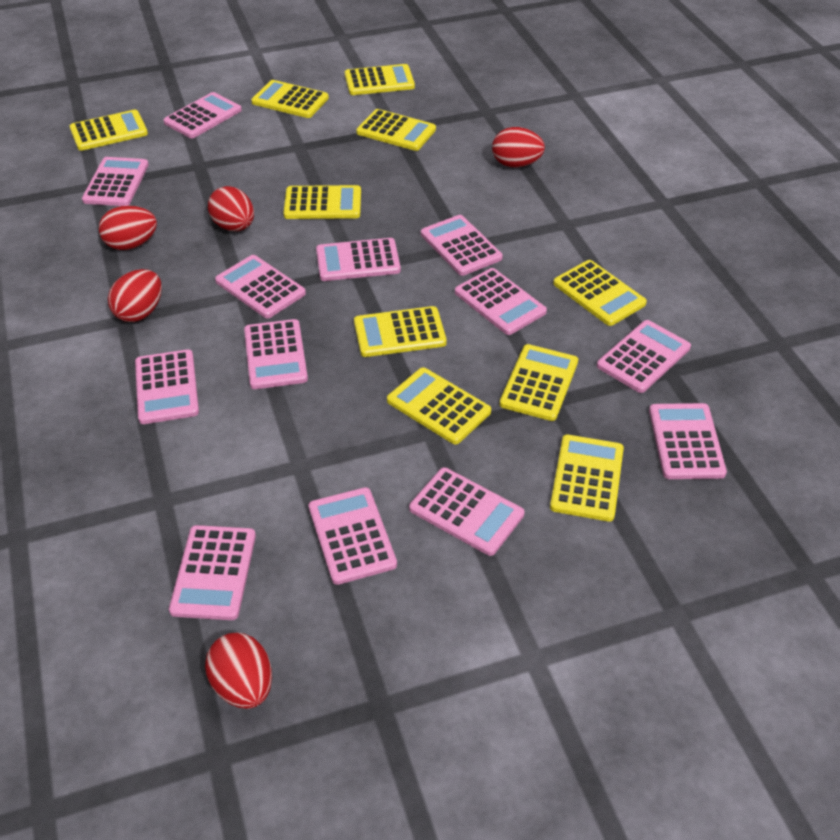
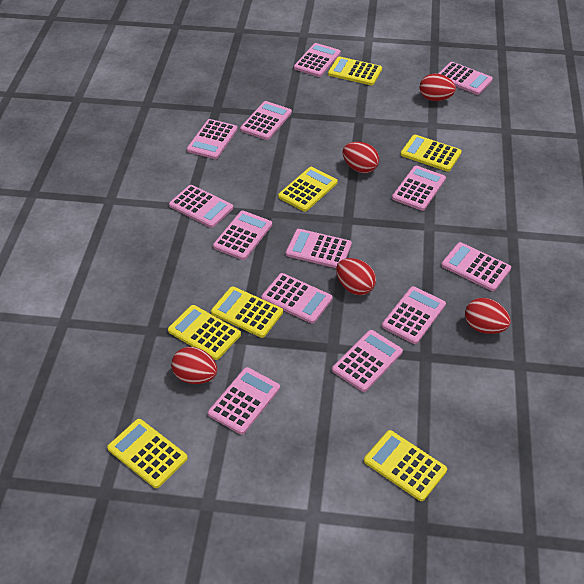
yellow calculator: [70,110,148,151] [251,80,329,118] [284,185,361,219] [345,64,415,95] [354,306,447,357] [356,109,436,151] [387,367,491,444] [500,344,578,421] [550,434,624,522] [553,260,647,326] = 10 -> [107,419,188,488] [168,305,241,360] [211,286,283,338] [278,167,338,212] [328,57,382,85] [364,430,447,501] [401,135,462,172] = 7

